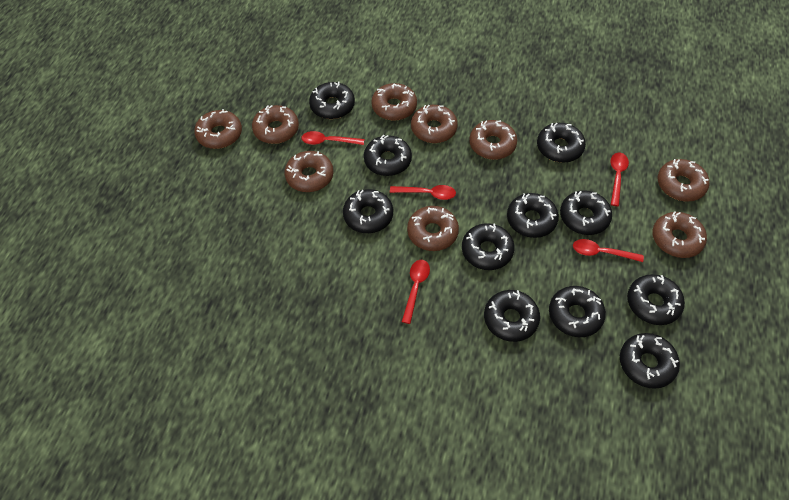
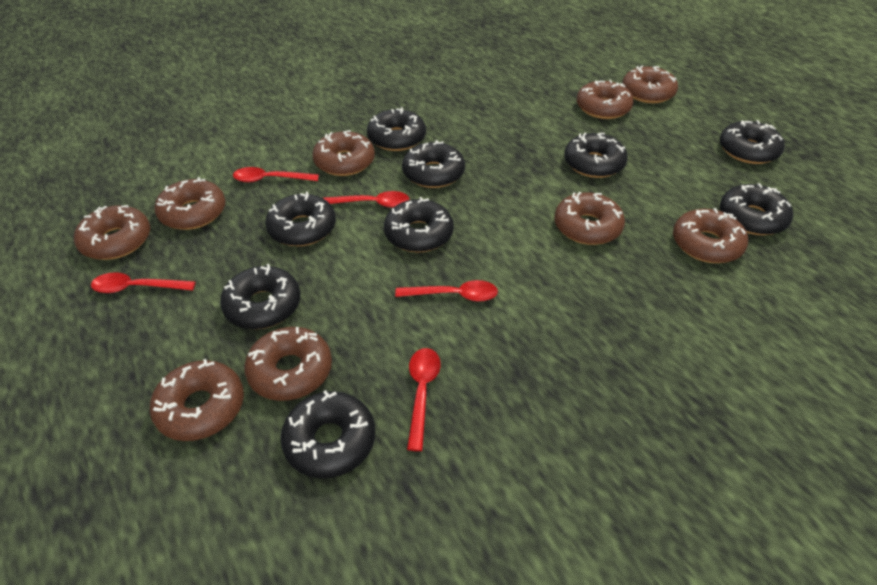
black donut: [309,81,355,119] [343,189,393,233] [364,134,412,176] [462,223,515,270] [484,290,540,342] [507,193,559,238] [537,123,586,163] [549,286,606,337] [560,190,612,235] [620,333,680,389] [627,274,685,325] = 11 -> [220,264,301,329] [265,192,336,246] [280,390,375,478] [367,107,426,151] [384,197,454,252] [402,140,465,188] [564,133,628,178] [720,120,785,164] [720,183,793,235] = 9

